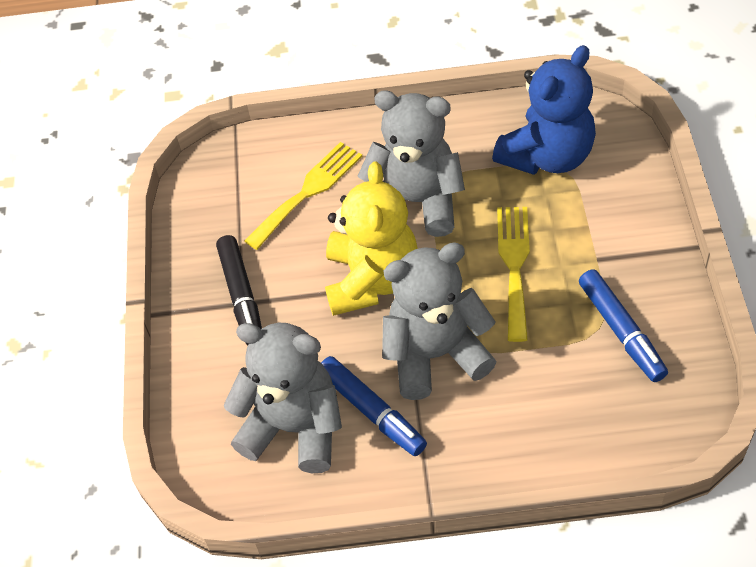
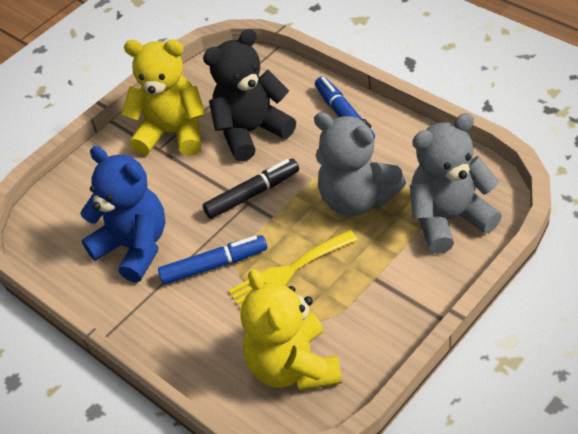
black teddy bear: none = 0 -> [203,29,296,162] = 1
grey teddy bear: [223,323,342,473] [358,90,465,237] [382,242,497,400] = 3 -> [314,112,406,216] [410,113,502,254] = 2
yellow fork: [244,142,362,250] [497,207,530,342] = 2 -> [228,230,358,309] = 1
yellow teddy bear: [325,162,418,316] = 1 -> [121,39,206,156] [241,269,342,391] = 2

